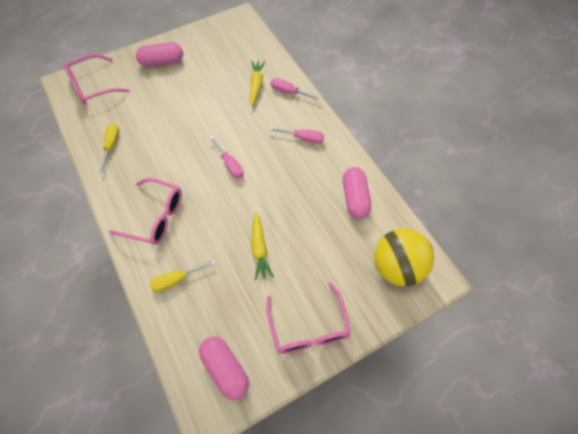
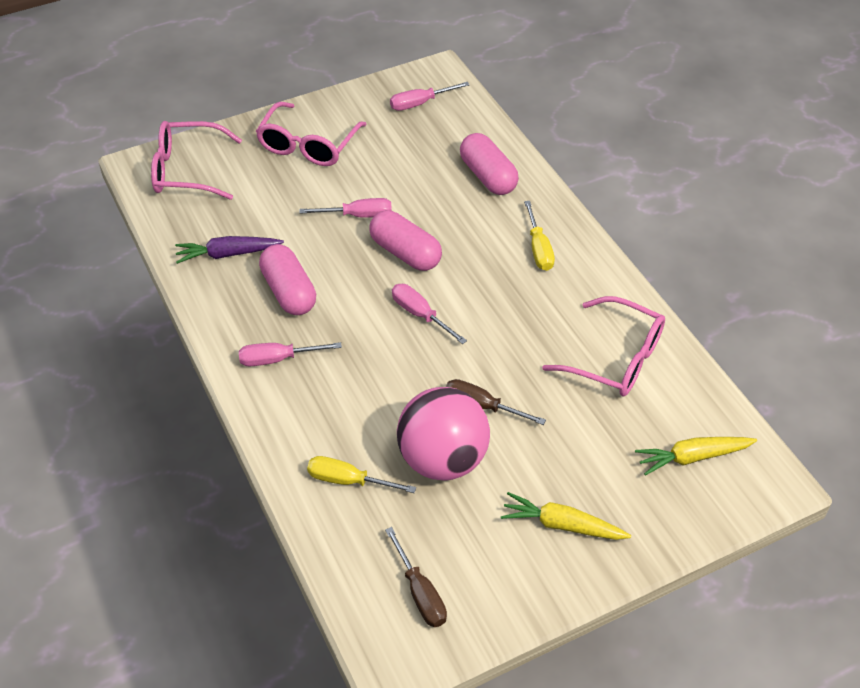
brown screwdriver: none = 0 -> [385,527,447,627] [446,379,546,425] = 2
pink ball: none = 0 -> [397,387,490,481] = 1
pink screwdriver: [209,136,244,178] [268,127,324,144] [271,78,321,101] = 3 -> [239,342,342,366] [299,198,392,218] [390,82,470,111] [392,284,467,344] = 4
purple carrot: none = 0 -> [175,236,284,264] = 1
yellow ball: [374,228,434,286] = 1 -> none = 0

